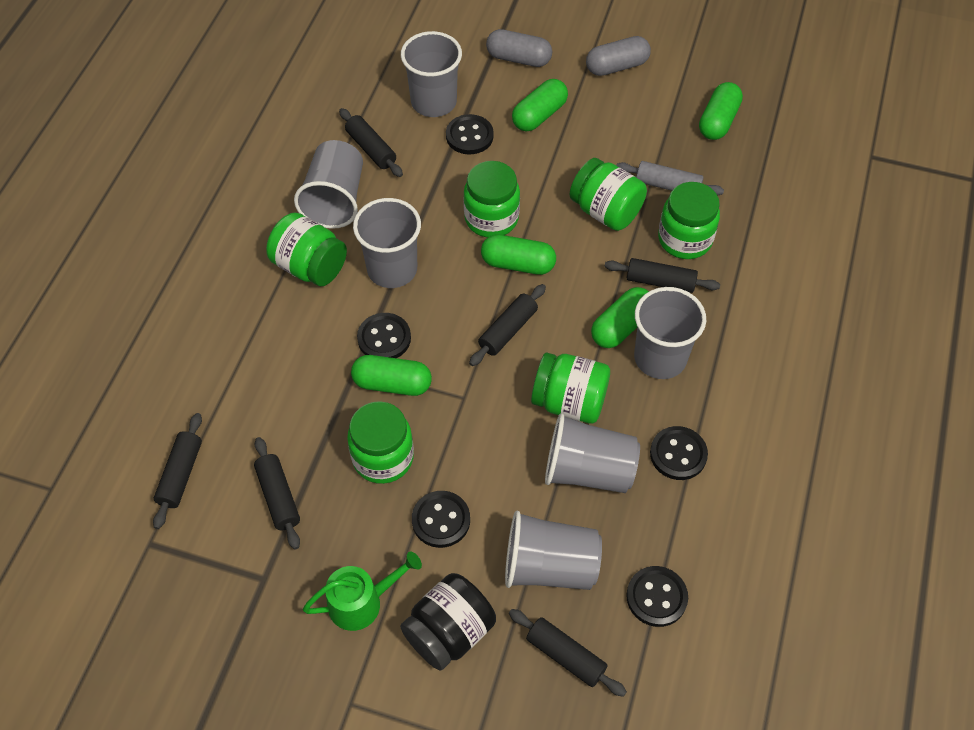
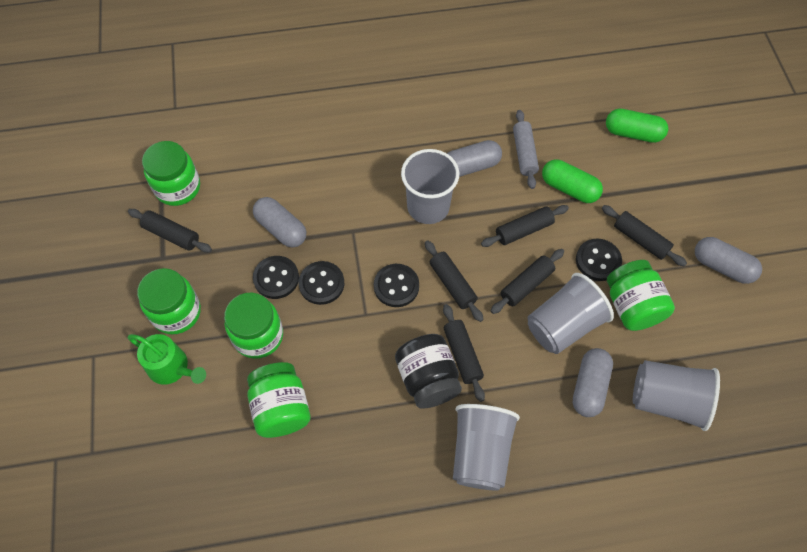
black button: [357,313,411,358] [412,491,470,548] [446,114,494,154] [626,566,688,627] [650,426,708,480] = 5 -> [253,256,299,299] [298,261,344,305] [374,264,419,307] [576,239,622,281] = 4
green capsule: [351,355,432,396] [481,234,556,275] [512,79,568,131] [591,287,649,348] [699,82,743,140] = 5 -> [542,159,603,203] [606,109,668,143] = 2
green jar: [266,212,347,286] [347,401,414,484] [463,161,520,238] [531,353,610,424] [569,158,647,231] [658,182,720,259] = 6 -> [137,268,201,334] [142,141,200,206] [224,292,283,359] [247,362,311,438] [607,260,675,331] = 5
grey capsule: [486,29,552,67] [586,36,651,76] = 2 -> [253,197,306,248] [447,140,502,177] [573,348,613,417] [695,237,762,284] = 4
grey cup: [294,140,363,229] [353,198,421,288] [401,31,462,117] [505,511,602,590] [545,413,640,493] [634,287,706,379] = 6 -> [401,149,459,224] [453,404,520,491] [528,273,614,354] [633,360,720,431] = 4

